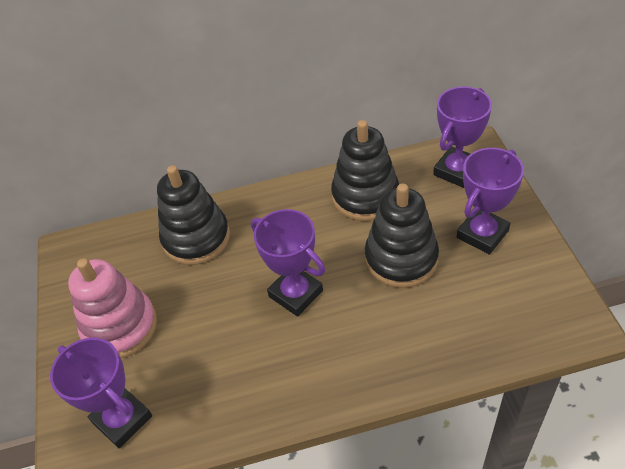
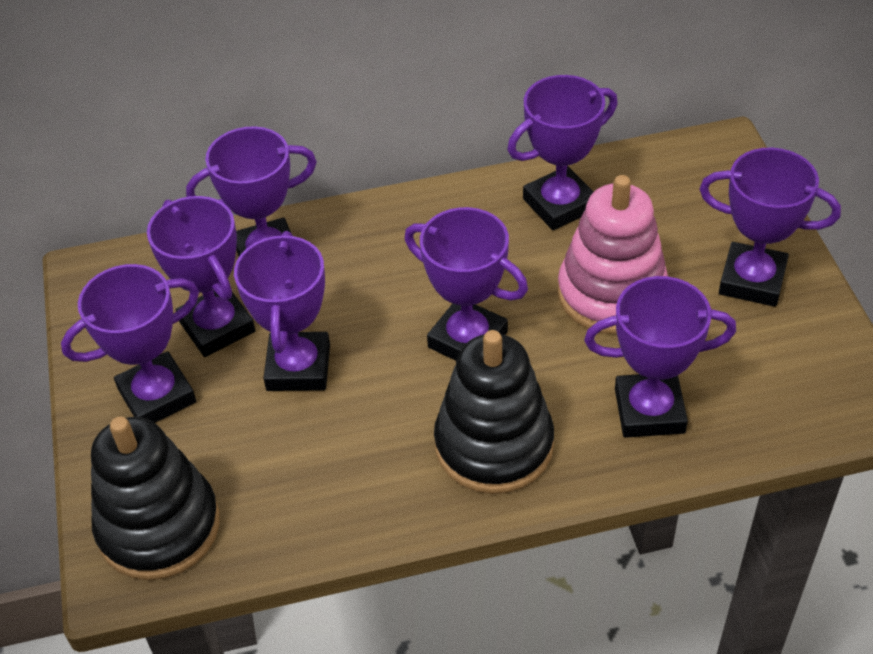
black stacking toy: [157,165,230,265] [331,120,399,221] [365,184,439,288] = 3 -> [91,416,220,580] [434,330,554,494] = 2
purple trophy: [50,338,152,449] [251,209,325,317] [433,87,492,188] [457,148,524,255] = 4 -> [61,264,199,423] [147,196,255,357] [186,126,317,256] [234,231,330,391] [405,207,528,361] [507,75,618,230] [584,276,736,438] [700,148,841,307] = 8

